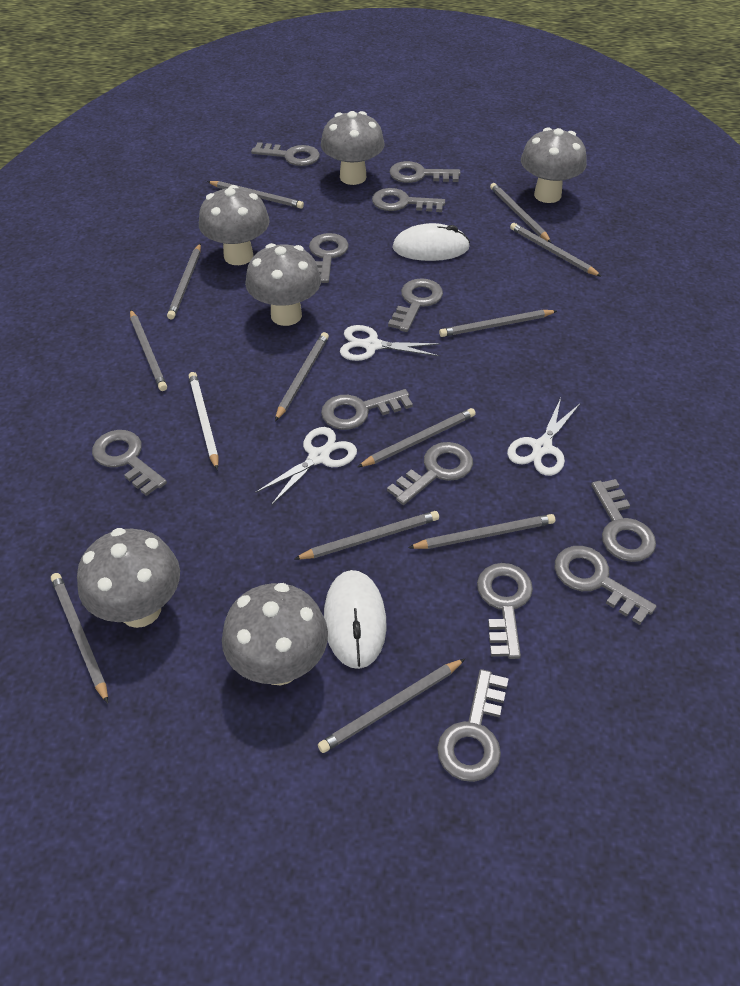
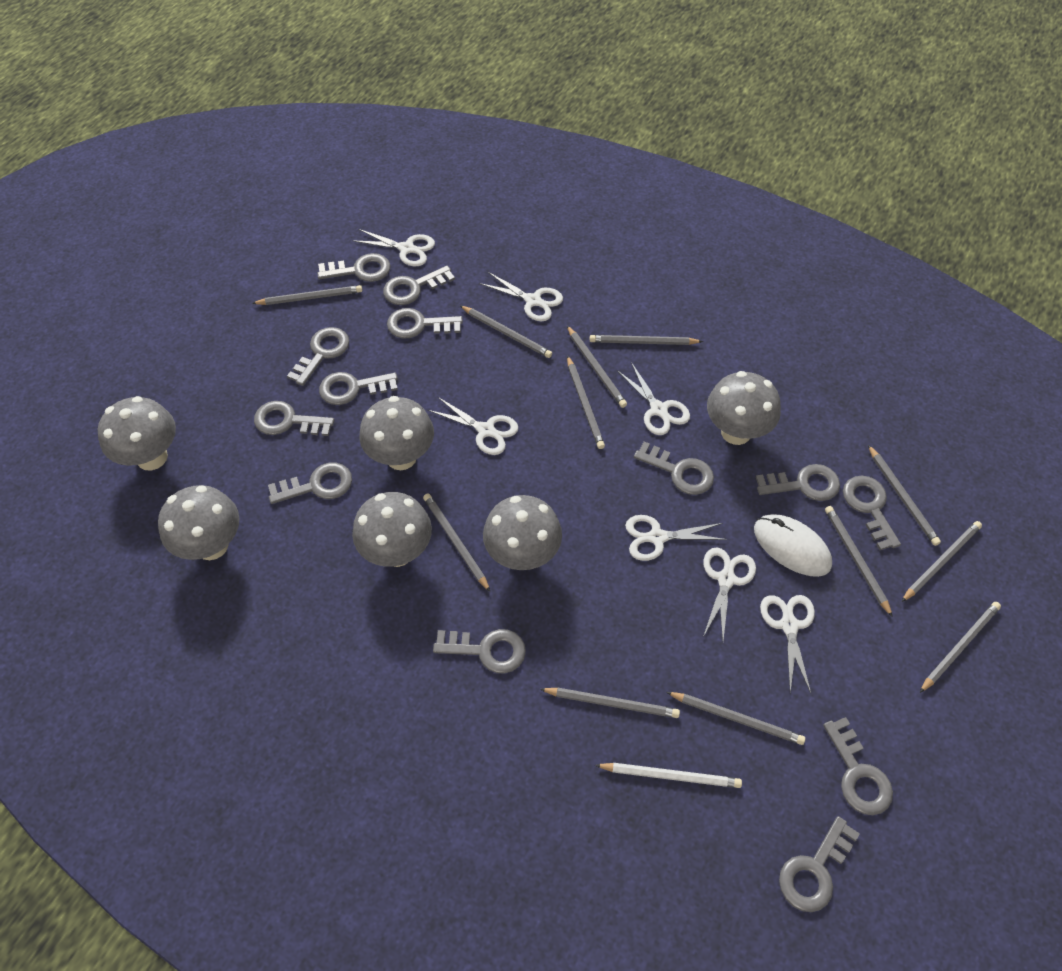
grey key: [92,430,167,496] [251,142,320,166] [309,233,349,283] [321,389,413,430] [372,188,445,212] [387,442,473,505] [388,278,443,332] [389,161,461,183] [437,669,509,782] [477,563,533,659] [555,546,657,625] [591,479,656,562] = 12 -> [254,401,334,436] [268,462,352,504] [287,327,350,386] [317,253,390,282] [319,372,398,405] [383,266,455,305] [387,308,463,339] [433,629,526,674] [634,442,714,495] [756,464,840,501] [779,816,860,912] [823,717,893,815] [843,476,901,550] = 13
white mouse: [324,570,387,669] [393,223,470,261] = 2 -> [754,514,832,577] = 1
white scissors: [255,427,357,505] [340,325,441,361] [507,398,580,476] = 3 -> [352,229,435,266] [428,397,518,455] [479,272,563,322] [617,362,690,435] [625,515,727,561] [703,548,756,640] [760,595,815,693] = 7

